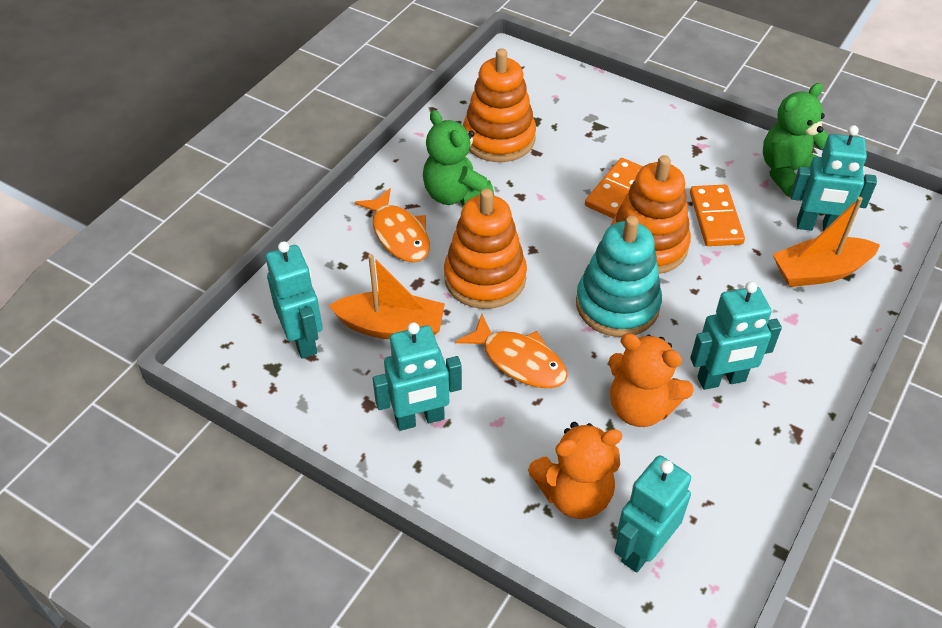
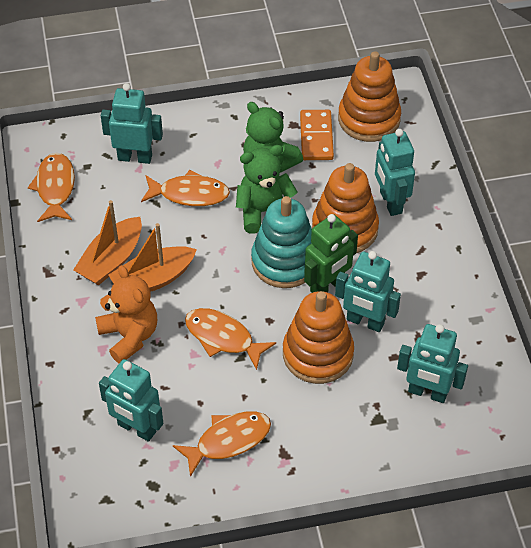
green robot: none = 0 -> [304,214,358,293] = 1
orange domino: [585,158,643,219] [690,185,745,246] = 2 -> [300,110,334,160] = 1
orange fish: [355,188,430,262] [455,314,568,389] = 2 -> [28,153,75,222] [141,170,230,206] [173,412,271,477] [185,308,276,370] = 4
orange teddy bear: [528,422,622,519] [609,333,694,427] = 2 -> [95,265,157,363] = 1

